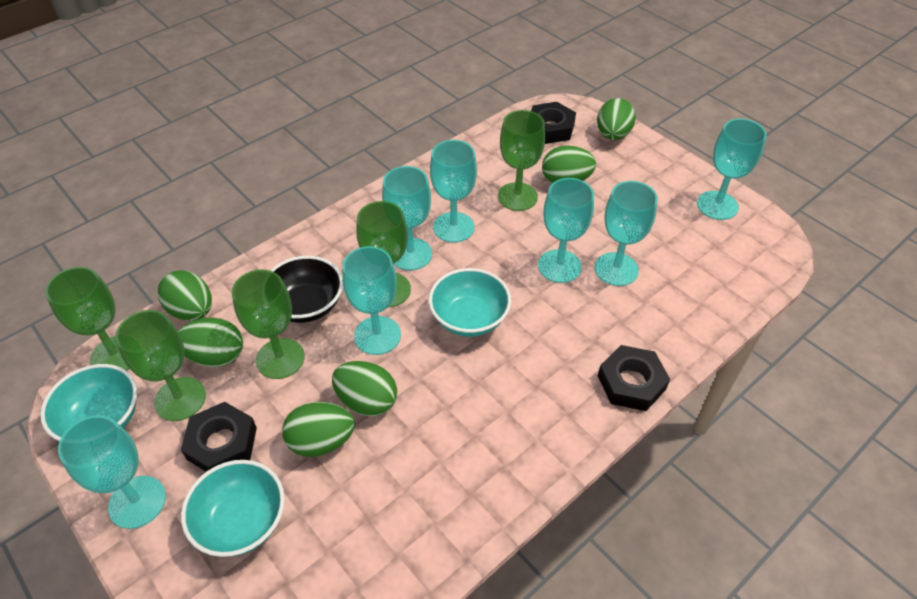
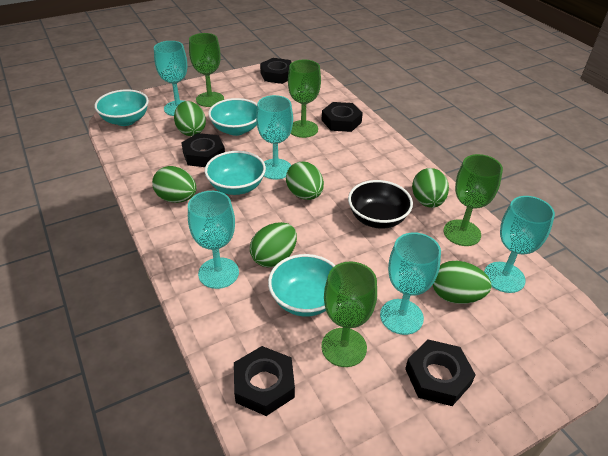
black nut: [181,402,257,472] [531,102,576,144] [598,345,670,411] = 3 -> [181,133,225,167] [234,346,295,416] [260,58,292,84] [321,102,363,132] [405,339,476,406] = 5
green goblet: [45,267,129,371] [115,310,206,421] [232,269,305,379] [357,201,411,307] [498,110,545,211] = 5 -> [189,33,224,107] [288,60,321,138] [321,261,377,367] [443,154,503,246] = 4
turquoise bowl: [40,364,137,441] [181,460,285,557] [429,268,511,337] = 3 -> [94,89,149,126] [205,151,266,195] [208,98,257,136] [268,254,336,317] = 4
turquoise goblet: [58,415,166,529] [342,246,401,355] [382,166,432,270] [430,140,477,243] [538,178,594,283] [594,181,658,286] [697,119,767,220] = 7 -> [154,41,187,116] [188,191,239,289] [256,95,293,180] [380,233,441,335] [484,196,555,293] = 5

